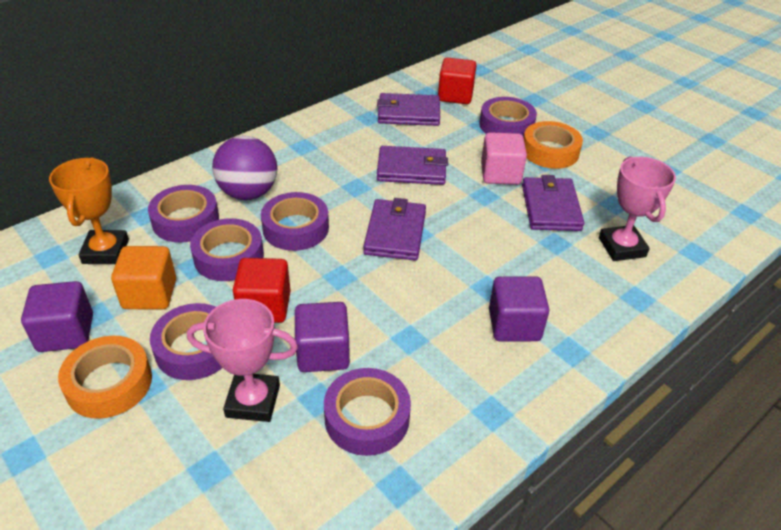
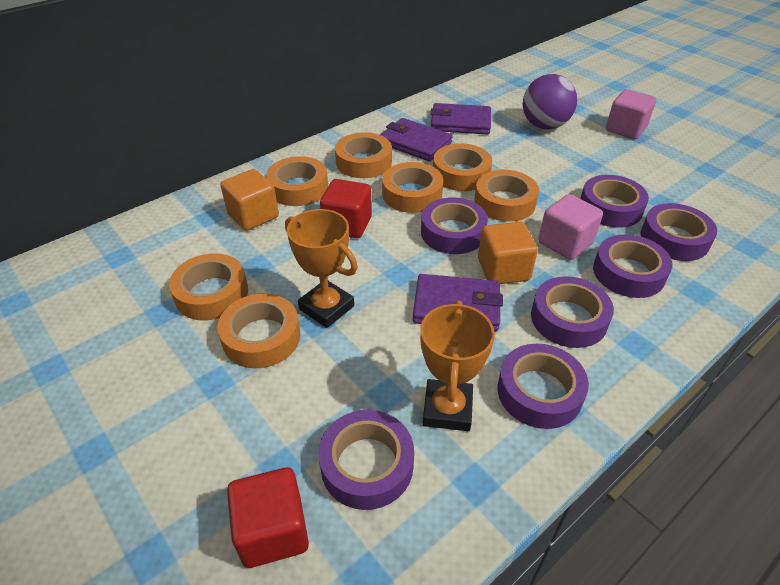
orange cube: [111,246,176,309] = 1 -> [220,169,279,231] [478,222,538,284] = 2
orange tape: [58,336,152,419] [524,121,583,169] = 2 -> [169,253,248,321] [217,294,300,369] [266,156,328,206] [335,132,392,178] [382,162,443,213] [433,143,492,191] [474,170,539,222] = 7
orange trophy: [49,157,129,264] = 1 -> [285,209,358,328] [420,301,495,431] = 2
pink cube: [481,132,527,185] = 1 -> [538,194,603,260] [606,89,656,139] = 2
pink trophy: [187,299,298,422] [599,156,676,261] = 2 -> none = 0
purple cube: [21,281,93,352] [295,302,350,372] [489,276,549,341] = 3 -> none = 0
purple tape: [148,185,219,243] [150,303,222,380] [190,218,264,281] [261,192,329,251] [324,368,411,456] [479,97,537,138] = 6 -> [318,410,414,510] [421,197,488,254] [497,344,589,429] [531,276,614,348] [580,175,649,228] [593,234,672,298] [641,203,717,261] = 7
purple wallet: [363,198,426,261] [377,93,440,126] [377,146,448,185] [522,175,584,231] = 4 -> [380,118,453,162] [413,274,503,331] [430,103,491,135] = 3

